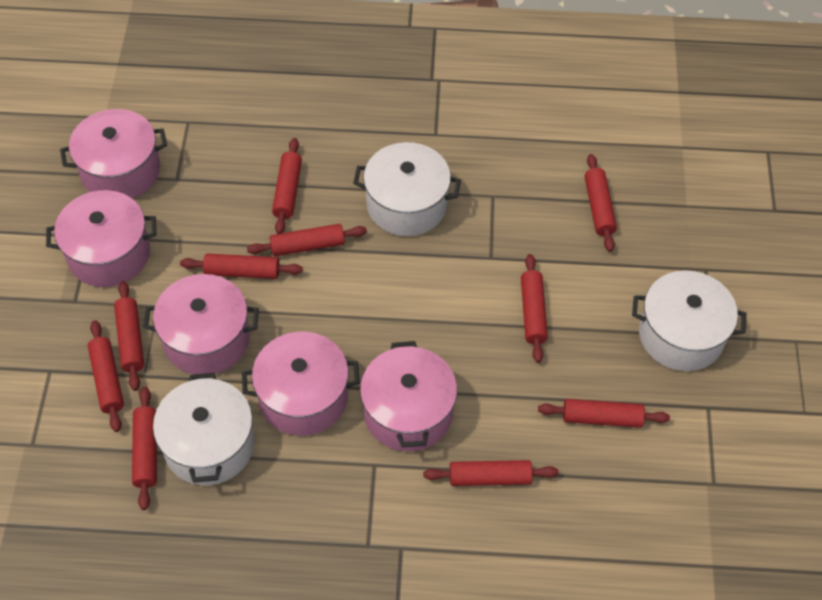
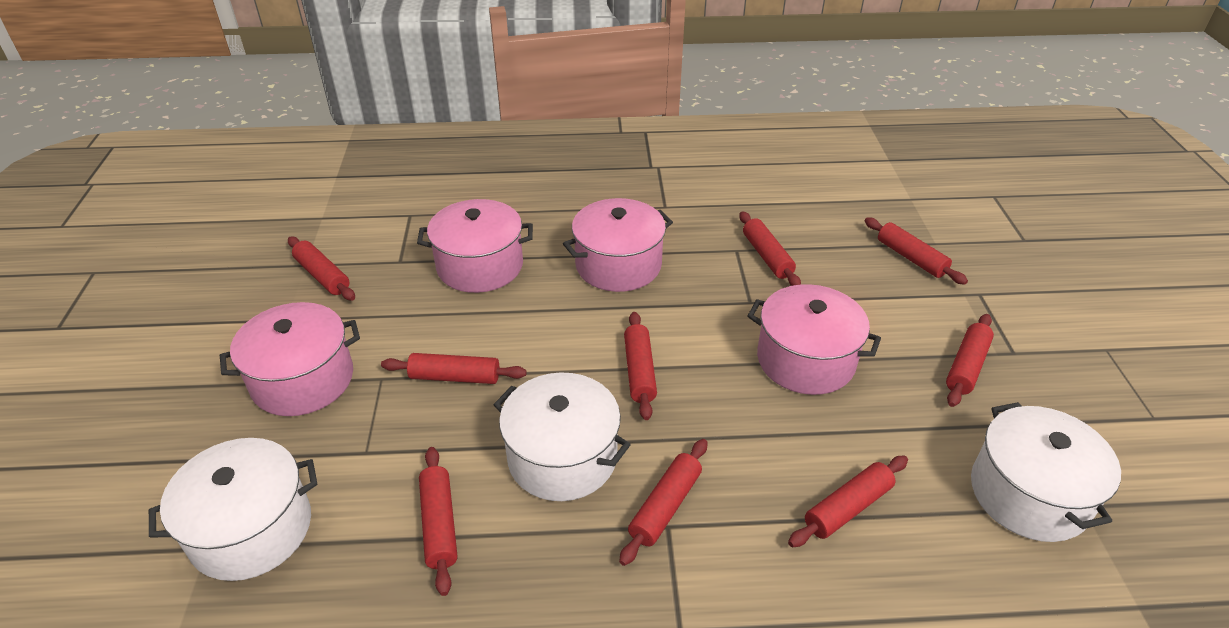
pink pot: [46,190,156,287] [60,109,167,199] [143,274,259,374] [242,332,360,436] [360,341,457,451] = 5 -> [220,302,360,416] [417,199,533,293] [563,198,673,292] [748,284,881,395] = 4
red rolling pin: [88,320,124,432] [114,281,144,391] [132,387,157,510] [180,253,303,279] [247,224,367,256] [272,138,302,234] [423,460,559,486] [521,254,548,363] [538,399,670,428] [585,154,617,252] = 10 -> [288,237,355,301] [381,353,527,384] [419,447,457,596] [619,439,707,566] [624,312,657,420] [739,211,801,286] [788,456,908,547] [865,217,968,285] [946,314,994,407] = 9

